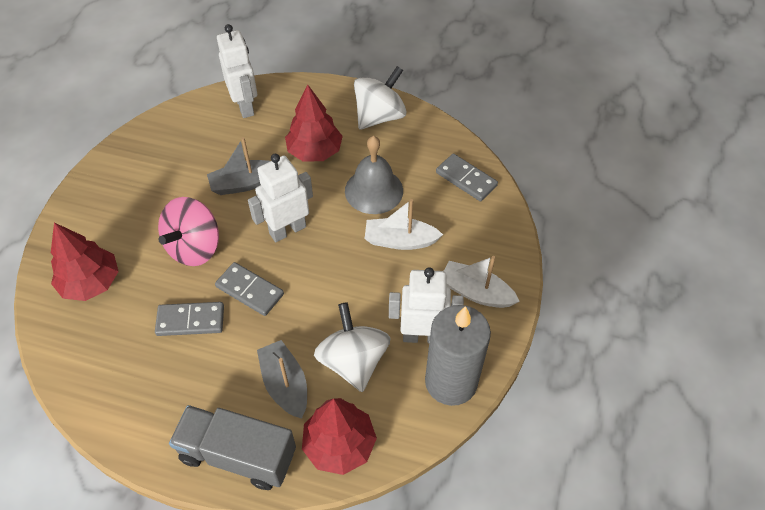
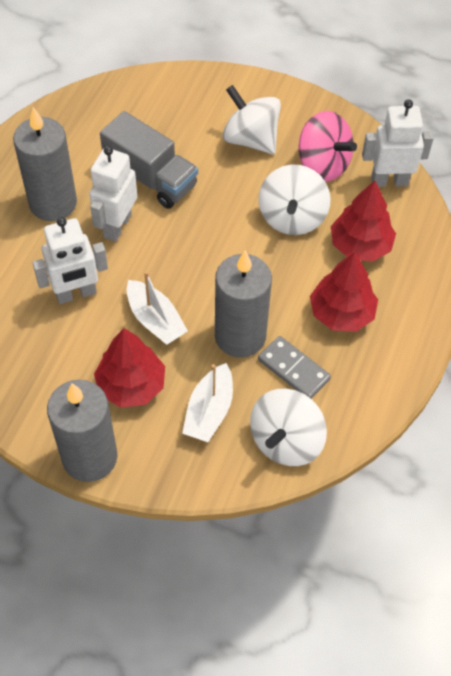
grey bell: [345,136,403,214] = 1 -> none = 0
grey boat: [207,137,270,195] [257,340,307,419] = 2 -> none = 0
grey candle: [425,305,491,406] = 1 -> [13,107,77,221] [47,380,117,482] [215,250,272,358] = 3
grey domino: [155,302,224,336] [215,262,284,316] [436,153,498,201] = 3 -> [258,336,331,399] = 1
white spinning top: [314,302,391,392] [354,66,407,130] = 2 -> [222,85,281,154] [250,389,327,466] [259,165,331,235] = 3

